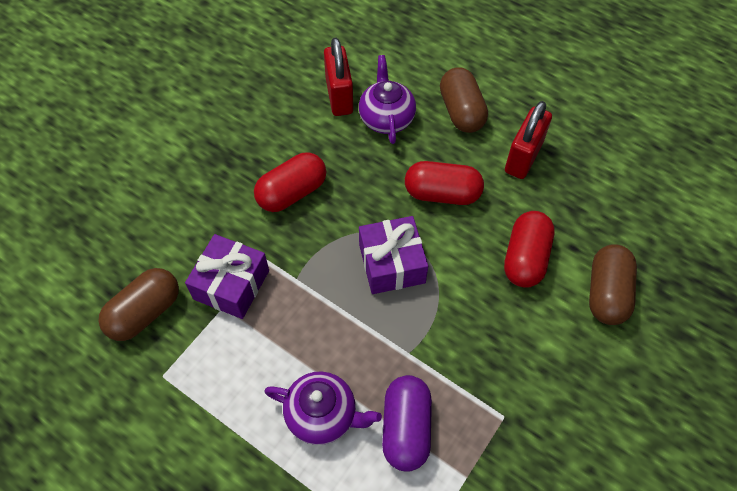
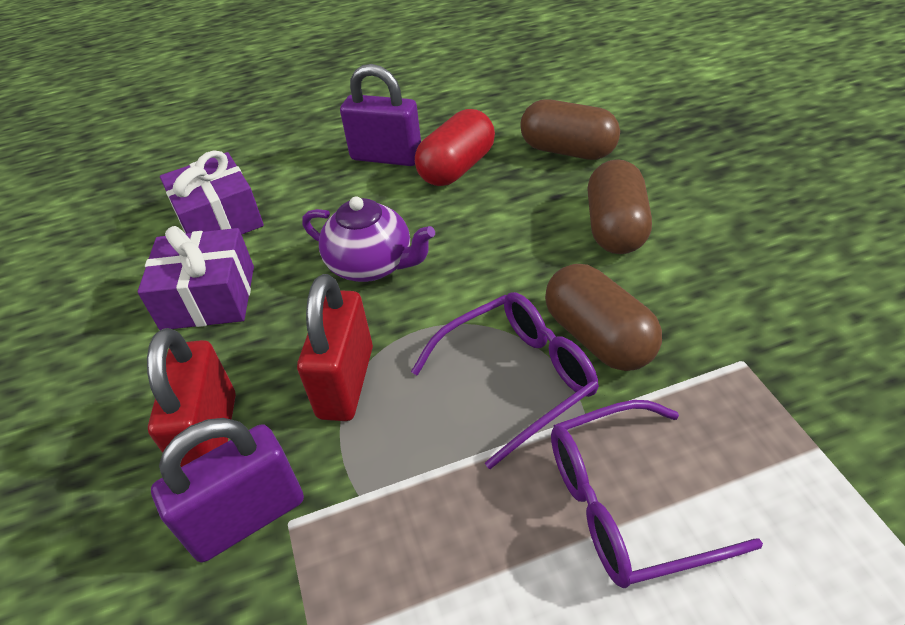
purple capsule: [382,375,432,471] = 1 -> none = 0
purple glasses: none = 0 -> [411,292,599,469] [551,400,763,588] = 2
purple padlock: none = 0 -> [151,418,304,562] [340,64,421,166] = 2
purple teapot: [264,371,382,445] [359,55,416,144] = 2 -> [302,196,435,282] = 1
red capsule: [254,153,326,212] [405,161,484,205] [504,211,555,288] = 3 -> [415,109,495,186] = 1

